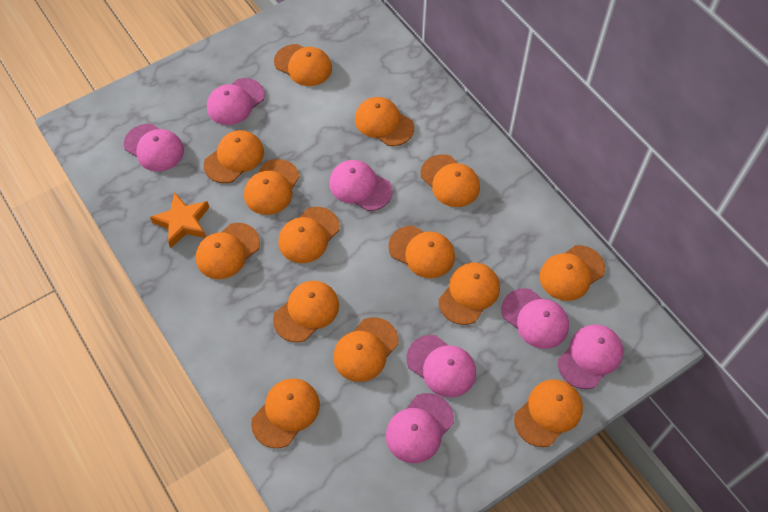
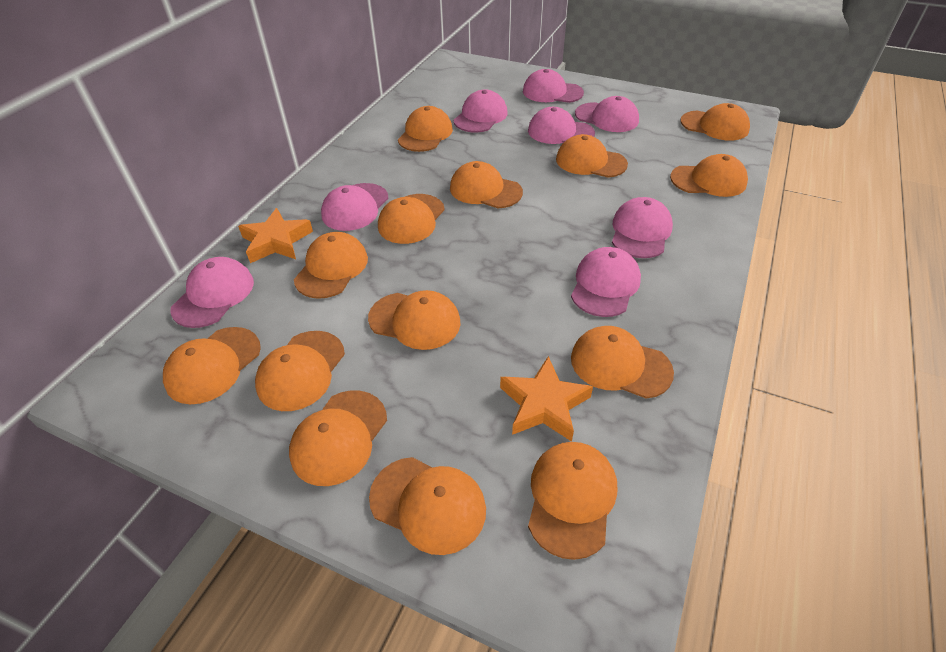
orange star: [150,192,210,248] = 1 -> [238,208,313,263] [500,356,593,442] = 2
pink cap: [124,124,184,171] [207,78,265,125] [329,160,393,211] [386,393,454,463] [407,335,476,397] [501,288,569,349] [558,325,623,389] = 7 -> [170,257,254,328] [321,183,389,231] [453,90,508,133] [523,69,584,103] [528,107,595,144] [571,247,641,317] [575,96,639,132] [612,197,673,258] = 8

